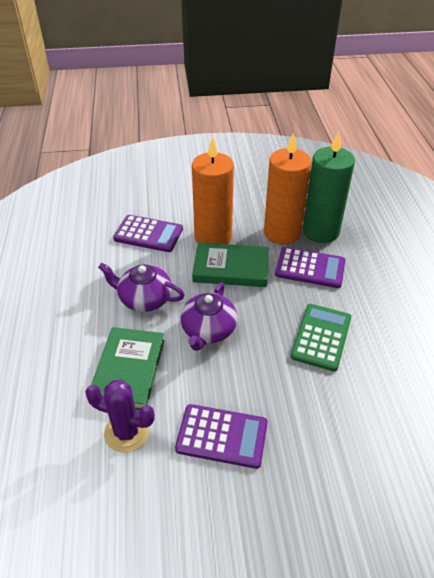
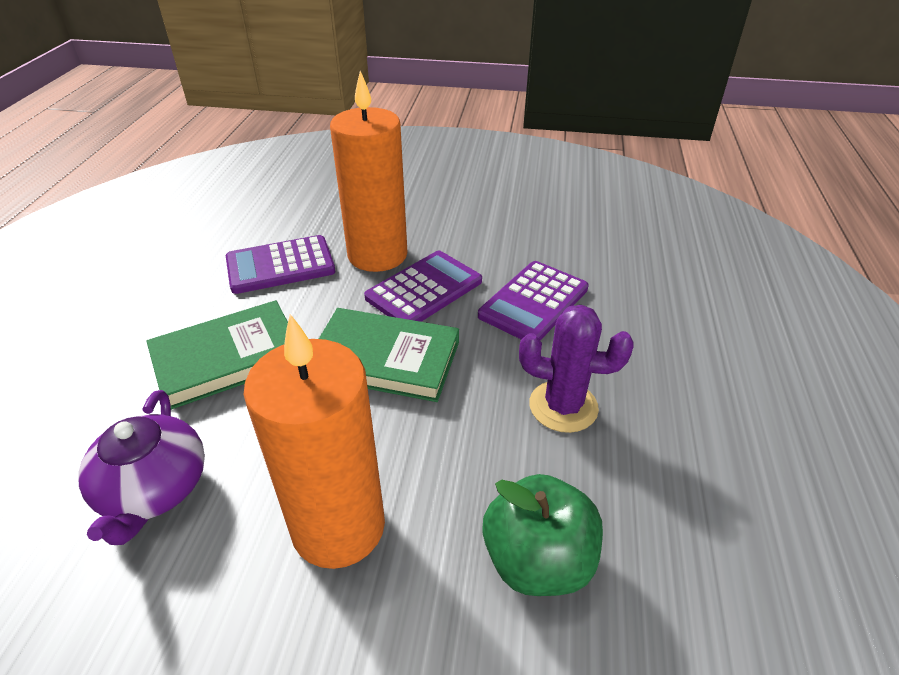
green apple: none = 0 -> [482,474,603,596] = 1
green calculator: [291,304,351,371] = 1 -> none = 0
green candle: [303,132,355,243] = 1 -> none = 0
purple teapot: [98,263,185,312] [180,283,237,351] = 2 -> [79,390,205,545] = 1

